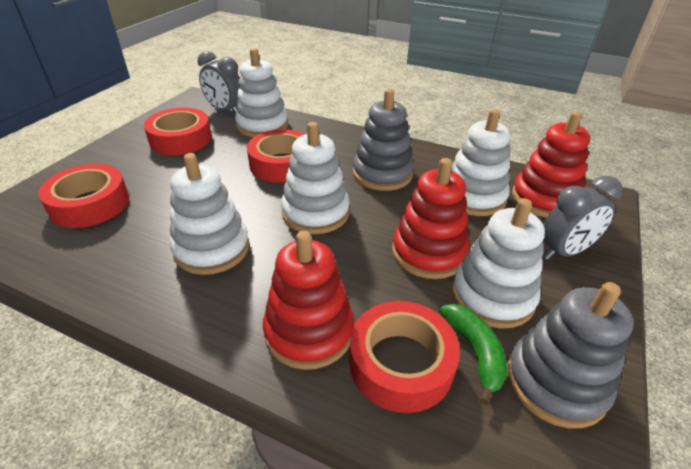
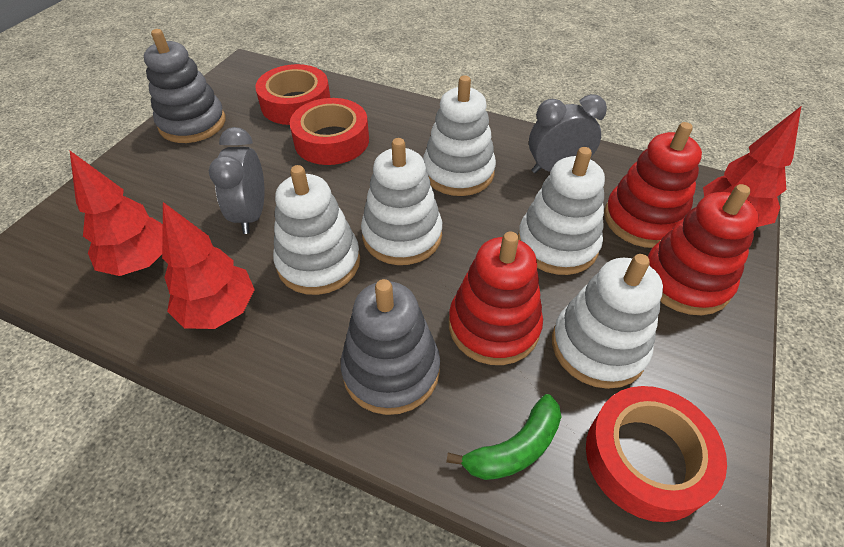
red tape: [38,164,129,228] [144,108,212,155] [247,129,305,183] [349,301,460,413] = 4 -> [255,64,330,125] [290,98,369,165] [586,386,727,522] = 3
red tree: none = 0 -> [70,151,163,276] [162,202,255,329] [703,106,801,227] = 3

